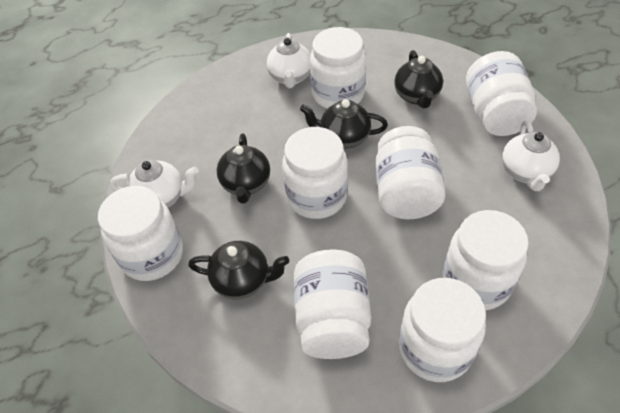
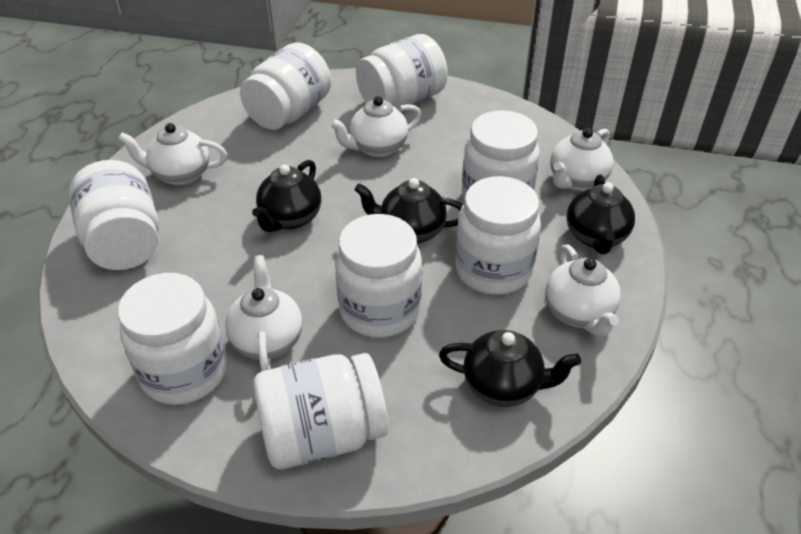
white teapot: [110,160,199,207] [267,33,311,88] [502,121,560,191] = 3 -> [118,123,227,186] [225,255,302,371] [329,96,422,157] [545,244,621,337] [550,128,613,191] = 5

